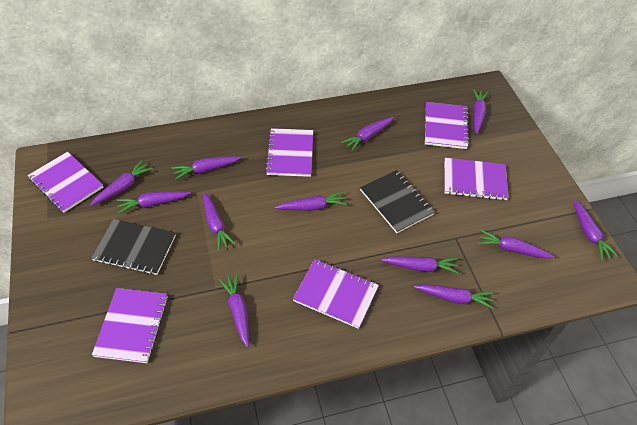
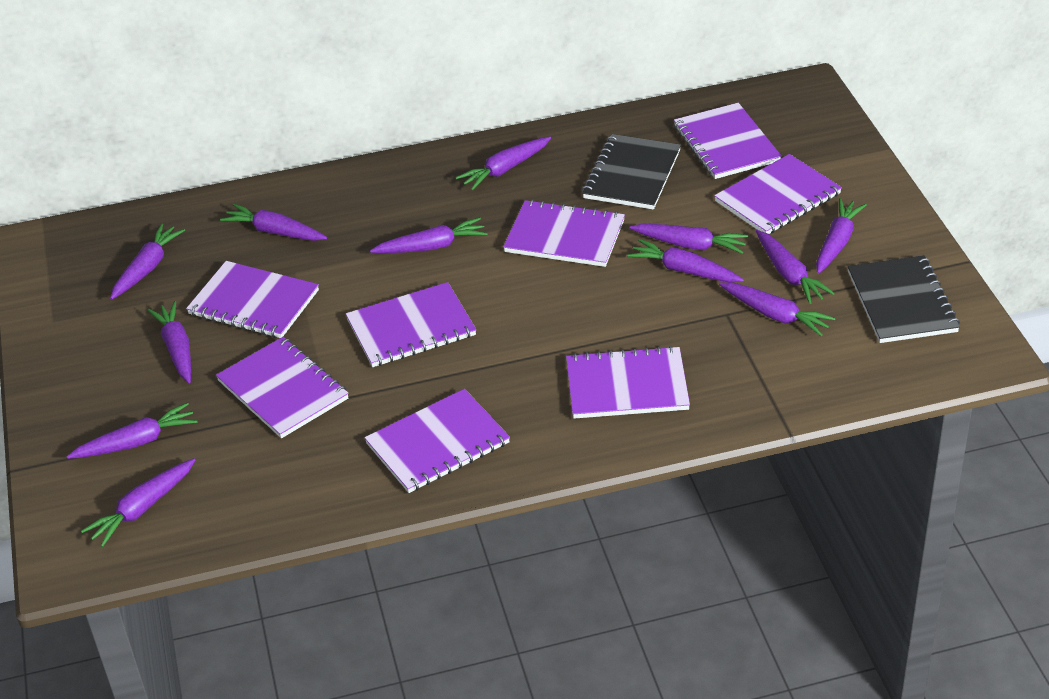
purple notebook: [28,152,103,213] [92,288,168,363] [265,128,313,177] [293,259,379,329] [425,102,469,149] [444,158,508,201] = 6 -> [186,261,319,338] [216,337,349,438] [346,282,476,367] [364,389,510,493] [503,200,625,267] [566,346,690,419] [674,103,782,179] [714,154,842,234] = 8

